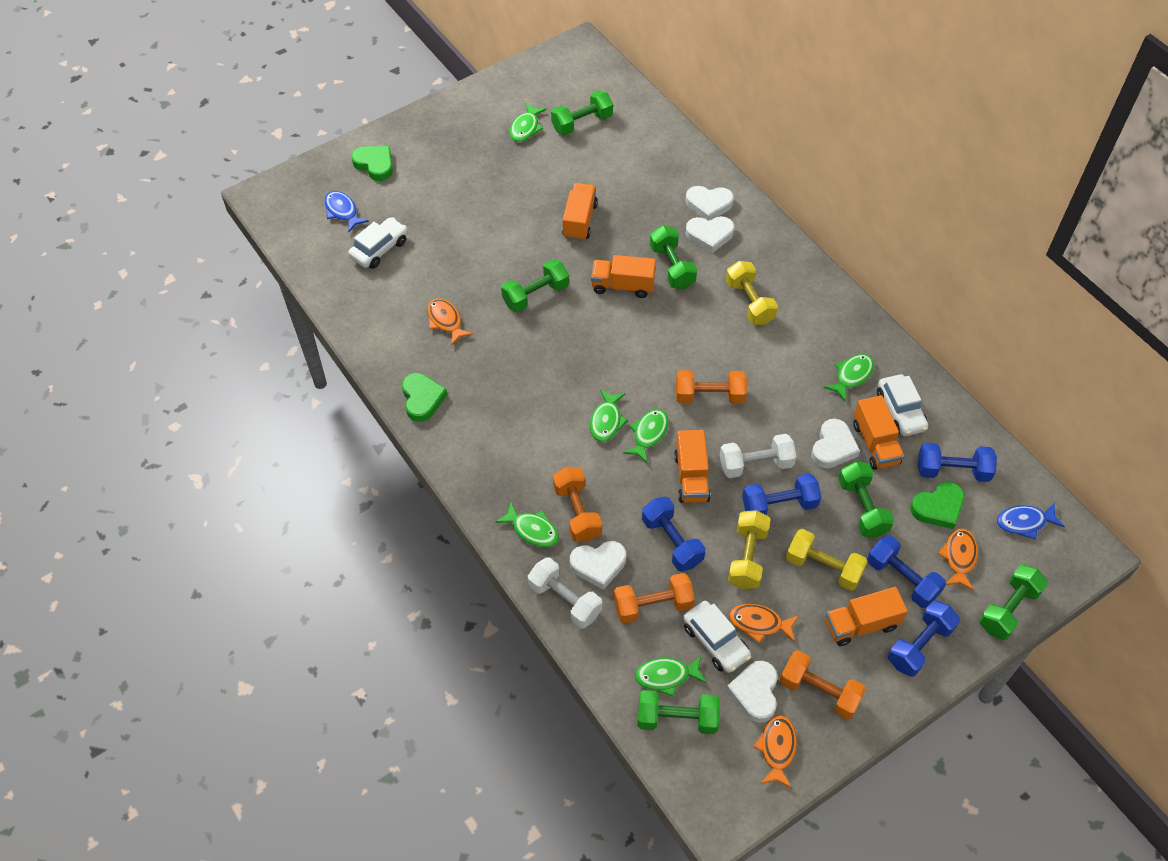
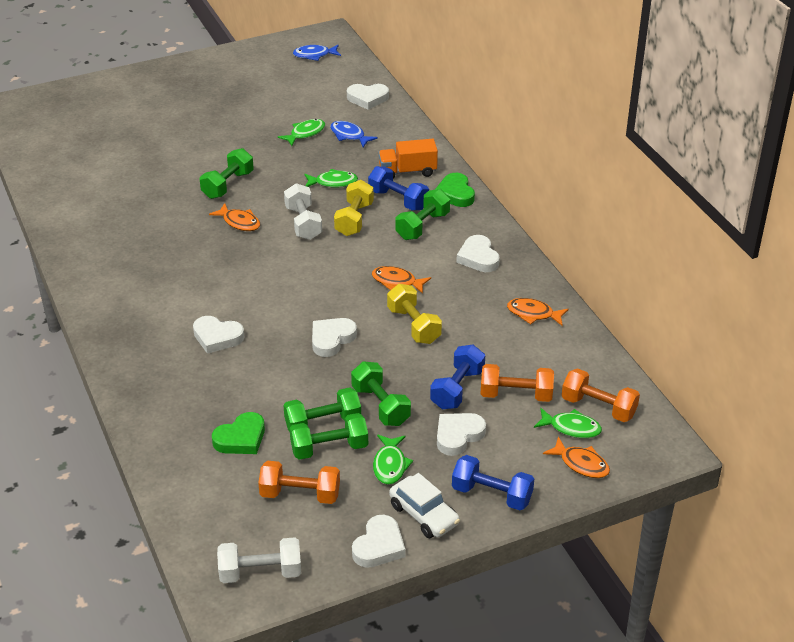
blue dumbbell: [642,497,705,572] [742,473,821,515] [867,535,946,608] [888,600,960,677] [918,443,997,482] = 5 -> [368,166,429,211] [430,345,485,409] [452,455,534,510] = 3
green dumbbell: [501,259,569,312] [551,90,613,135] [638,690,720,734] [650,225,697,289] [838,462,894,538] [979,564,1048,640] = 6 -> [200,148,254,199] [283,387,361,432] [290,413,368,460] [351,362,411,426] [395,189,450,240] = 5
green fish: [495,502,559,547] [510,103,546,142] [590,389,628,442] [623,409,669,464] [635,656,707,697] [824,354,874,401] = 6 -> [278,119,325,146] [304,169,358,188] [373,435,413,485] [534,408,602,438] = 4
green heart: [351,146,393,181] [402,373,447,422] [910,482,964,529] = 3 -> [212,412,265,454] [435,173,475,207] = 2
orange dumbbell: [553,467,602,542] [614,573,695,624] [676,370,747,404] [780,651,866,719] = 4 -> [258,461,340,504] [481,364,554,402] [562,368,640,422] = 3
orange truck: [562,183,598,241] [591,255,656,298] [674,430,711,503] [826,587,908,646] [853,395,904,470] = 5 -> [378,139,438,179] = 1
white car: [348,217,407,269] [683,601,751,673] [877,374,928,436] = 3 -> [389,473,460,538] = 1
white heart: [570,541,626,590] [685,186,734,221] [686,216,735,253] [726,661,778,723] [811,419,860,468] = 5 -> [193,316,244,354] [312,318,357,357] [347,84,389,110] [352,515,406,568] [437,413,486,456] [456,235,500,272] = 6
yellow dumbbell: [726,261,778,325] [728,510,771,589] [786,529,868,591] = 3 -> [334,180,374,236] [387,284,442,344] = 2

